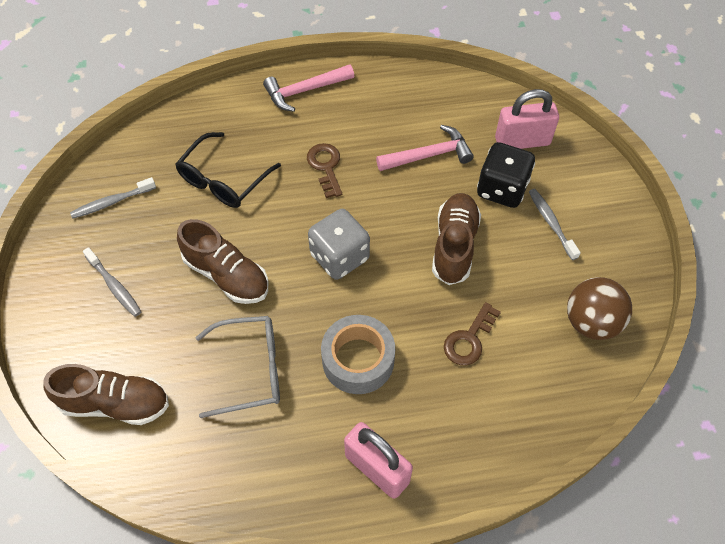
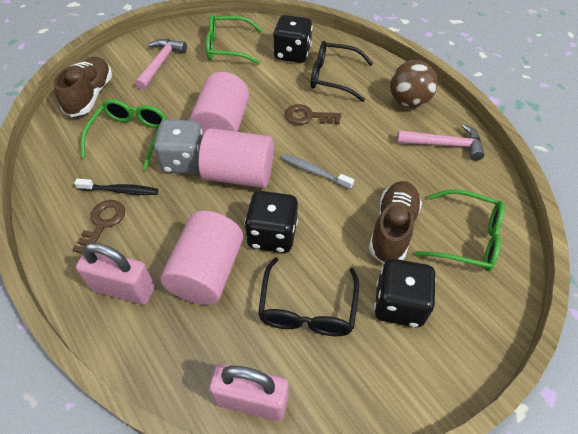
black dice: [477,142,535,208] = 1 -> [244,191,298,253] [273,15,313,63] [374,259,436,327] = 3
black glasses: [175,132,281,208] = 1 -> [258,257,359,336] [311,41,373,102] = 2
black toothbrush: none = 0 -> [74,179,158,195] = 1
brown shoe: [43,364,169,425] [177,219,268,304] [432,193,481,285] = 3 -> [54,57,112,117] [369,181,422,264] = 2
green glasses: none = 0 -> [81,99,167,170] [206,14,262,65] [415,189,505,271] = 3
grey glasses: [195,316,280,418] = 1 -> none = 0
grey tape: [321,315,395,394] = 1 -> none = 0
grey toothbrush: [70,177,156,219] [83,247,141,317] [529,189,581,260] = 3 -> [282,154,354,189] = 1
pink cylinder: none = 0 -> [160,211,243,305] [189,72,249,135] [199,128,274,188] = 3

